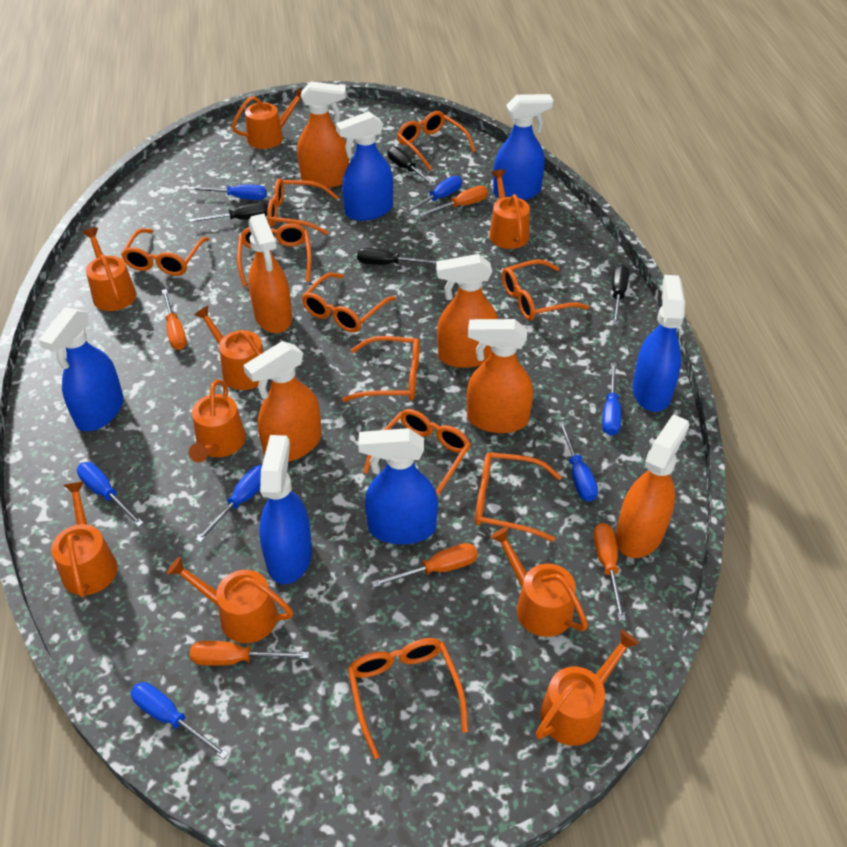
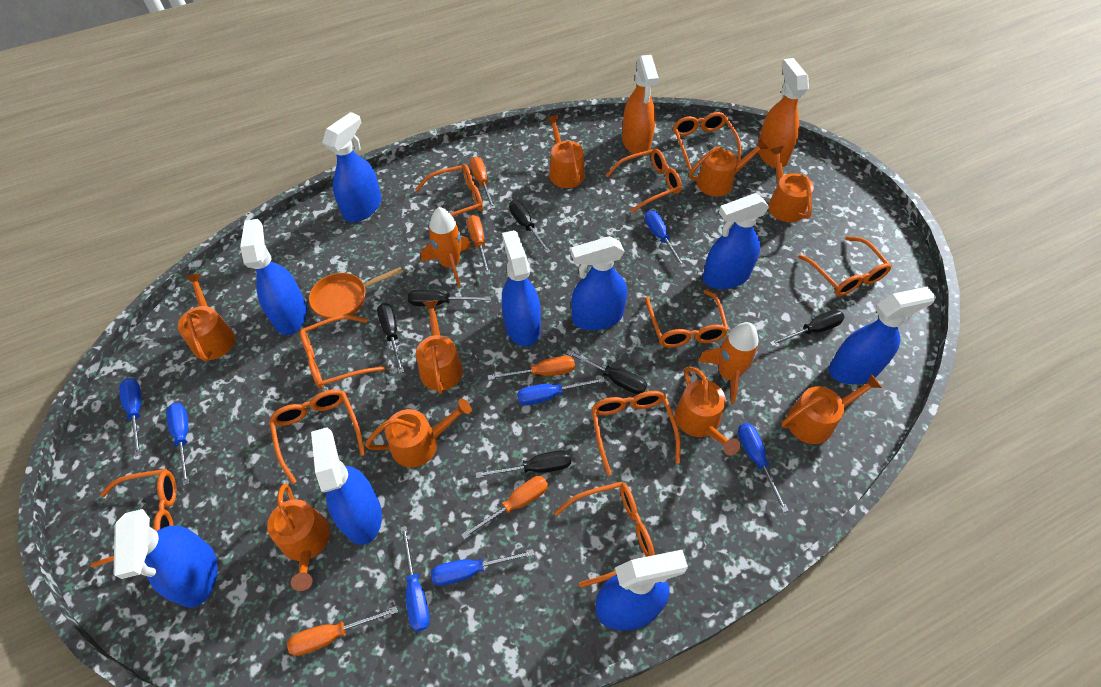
black screwdriver: [189,203,268,222] [357,248,437,265] [388,146,436,186] [612,265,629,325] = 4 -> [377,303,404,374] [408,290,490,306] [476,450,571,478] [509,200,551,254] [566,350,647,394] [770,310,844,346] = 6
blue spray bottle: [39,307,124,431] [259,435,312,584] [336,111,393,221] [358,428,438,544] [493,94,553,200] [633,275,685,412] = 6 -> [114,509,218,608] [240,219,307,335] [311,427,382,545] [322,112,381,222] [502,230,541,347] [571,236,627,330] [596,550,688,631] [703,193,769,289] [829,287,936,384] = 9
orange pan: none = 0 -> [309,267,403,320] = 1
orange rocket: none = 0 -> [421,207,472,287] [698,322,759,404] = 2
orange spray bottle: [243,341,322,462] [248,214,292,333] [297,82,349,188] [436,254,498,368] [467,319,533,433] [616,414,689,558] = 6 -> [622,55,659,154] [757,58,809,168] = 2

